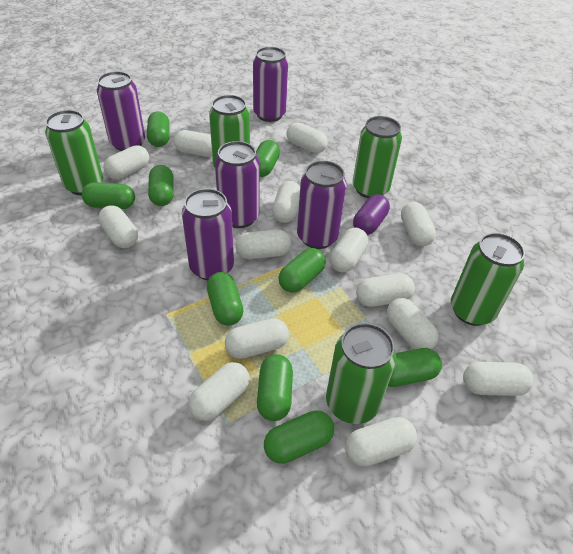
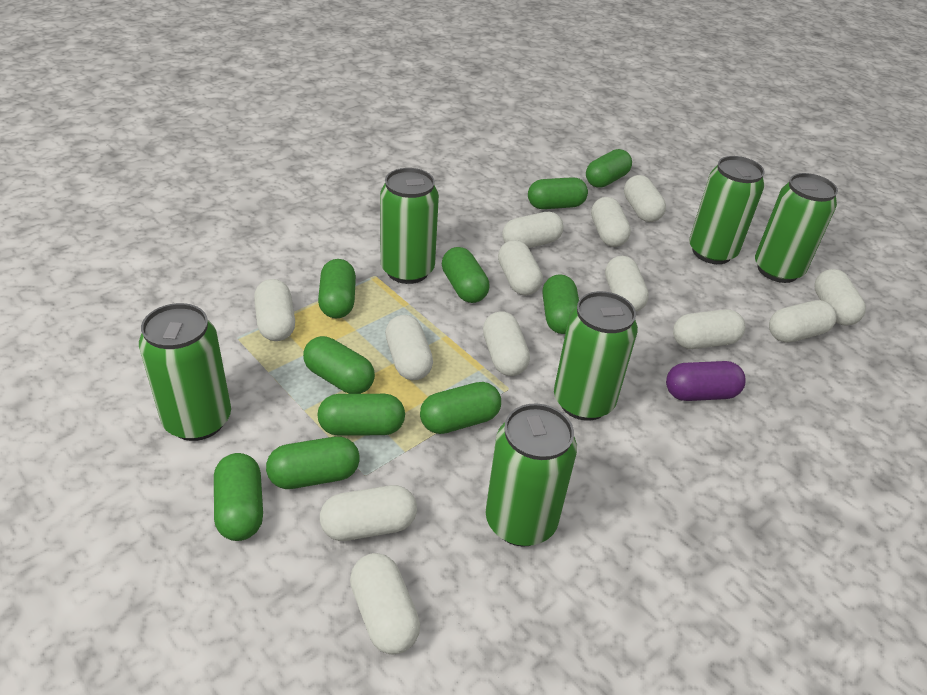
green can: [45,110,103,195] [209,95,250,167] [326,323,396,424] [353,116,402,198] [451,233,525,326] = 5 -> [139,303,231,441] [380,168,439,284] [486,403,577,547] [554,291,638,421] [689,156,765,264] [755,173,838,283] = 6
green capsule: [81,182,135,209] [147,111,170,147] [148,165,174,206] [207,272,244,326] [256,140,280,177] [257,354,293,421] [264,410,334,464] [278,248,326,293] [388,348,442,387] = 9 -> [214,453,263,541] [266,436,360,489] [303,336,375,394] [317,394,405,436] [318,259,356,318] [420,382,501,434] [442,247,490,303] [528,177,588,209] [543,274,579,334] [586,149,632,188] = 10
purple can: [97,71,145,151] [182,188,234,280] [215,141,260,228] [253,47,288,122] [297,161,347,249] = 5 -> none = 0
white capsule: [98,205,138,248] [103,145,149,179] [174,130,212,157] [188,362,250,421] [225,318,289,359] [235,230,291,259] [272,181,300,223] [287,122,328,153] [330,228,368,272] [345,417,417,467] [356,274,415,307] [387,298,439,349] [401,202,436,246] [463,362,533,396] = 14 -> [254,279,295,341] [320,485,417,541] [350,553,420,655] [385,315,433,380] [483,311,530,376] [498,240,543,295] [502,212,564,248] [591,197,631,247] [605,256,649,311] [624,175,666,222] [673,309,745,349] [769,300,836,343] [814,269,866,326] = 13

